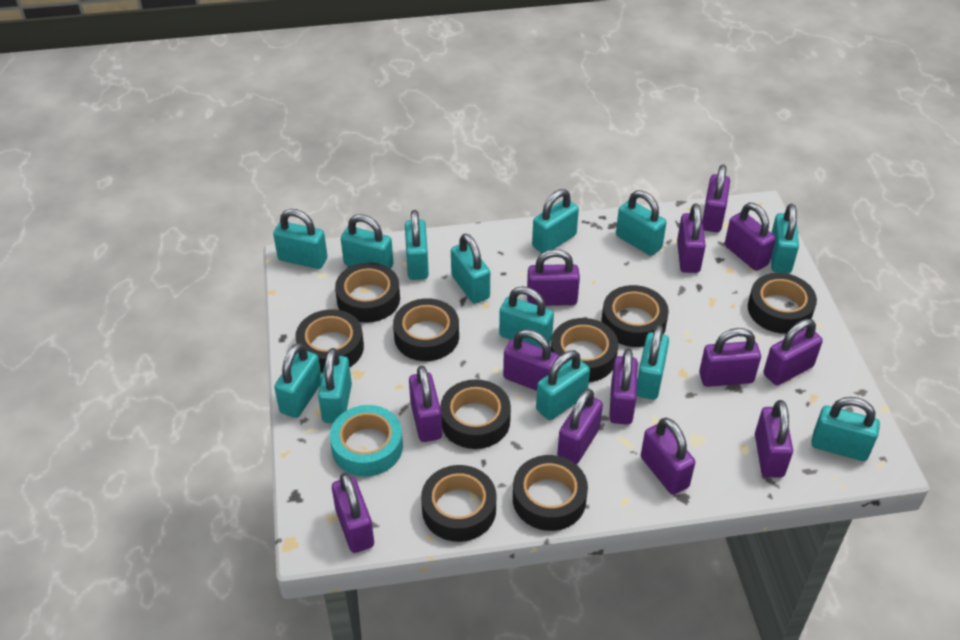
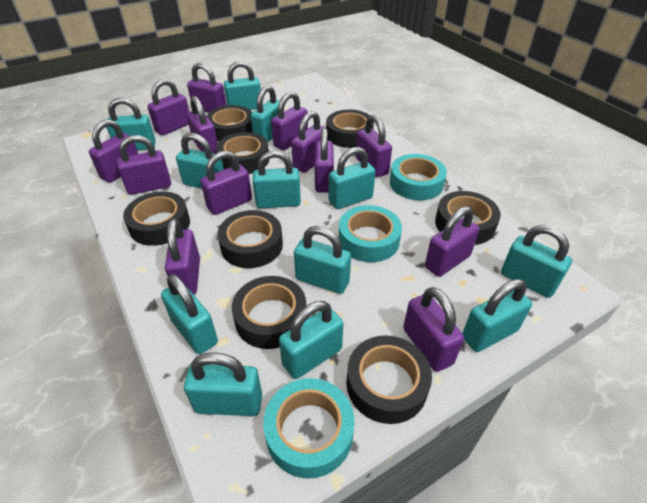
black tape: [295,309,364,373] [335,262,400,323] [393,298,459,361] [421,465,496,542] [440,379,511,449] [513,455,588,531] [551,318,618,382] [602,285,669,347] [748,273,817,334] = 9 -> [123,191,190,246] [207,105,253,142] [216,132,269,174] [217,210,283,268] [232,276,306,349] [326,109,374,148] [346,335,432,424] [435,191,501,245] = 8
turquoise padlock: [273,209,327,269] [274,343,322,418] [318,348,352,423] [341,214,393,269] [405,210,429,280] [451,234,490,304] [499,286,554,348] [532,189,579,253] [536,350,590,420] [616,190,667,256] [637,325,669,400] [771,204,799,273] [811,397,880,461] = 13 -> [106,98,156,150] [161,274,218,354] [176,133,224,189] [184,352,262,416] [224,61,261,110] [251,85,280,142] [253,150,301,208] [279,301,343,379] [294,226,351,294] [328,147,376,209] [462,279,532,352] [501,225,572,298] = 12
turquoise tape: [330,405,403,477] = 1 -> [263,378,355,479] [339,205,402,262] [390,154,447,200] = 3

